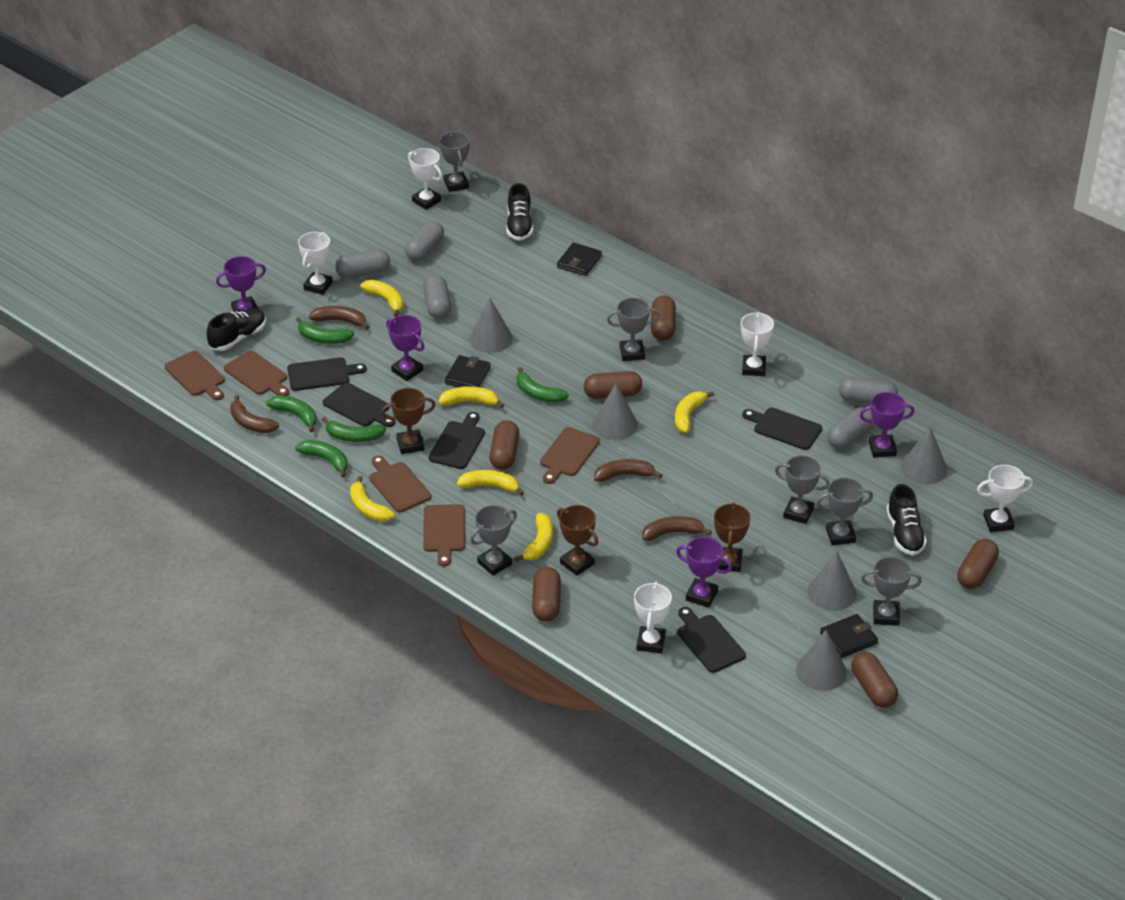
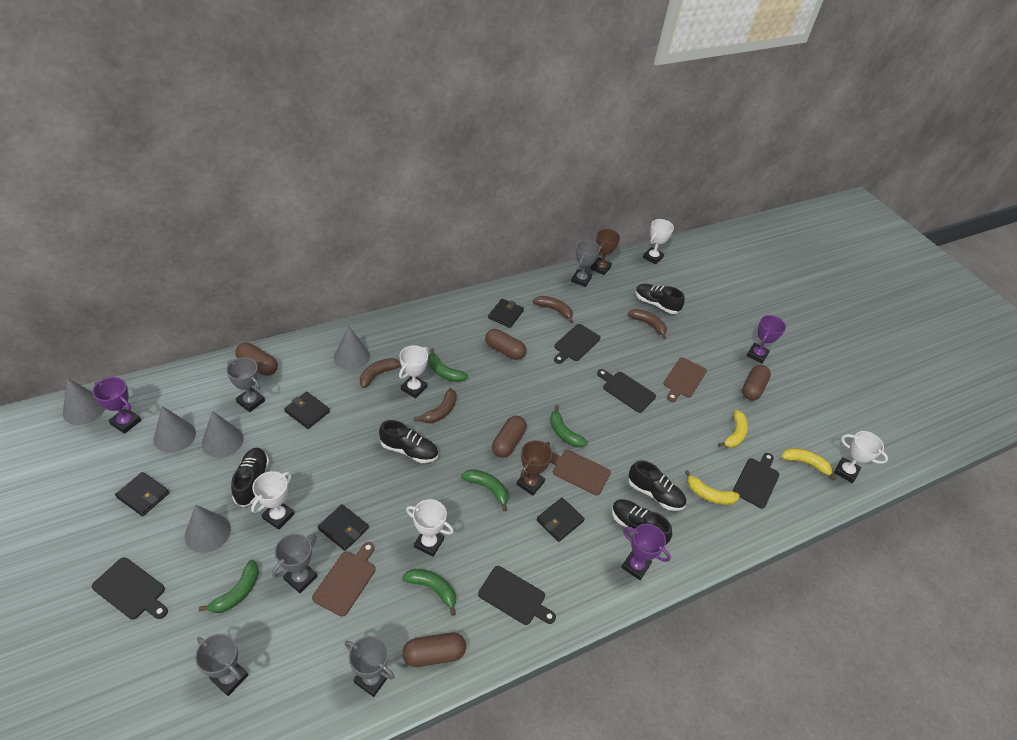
black shoe: [207,309,266,351] [506,183,533,241] [886,484,927,555] = 3 -> [231,448,269,507] [379,420,438,463] [612,499,672,546] [628,460,686,511] [635,284,685,314] = 5
black wallet: [445,355,491,387] [557,243,602,276] [820,614,878,658] = 3 -> [115,472,170,516] [284,392,330,429] [318,504,369,551] [488,298,524,328] [536,498,585,542] = 5
brown capsule: [489,420,519,470] [532,567,561,622] [584,371,642,399] [651,295,676,341] [851,652,898,708] [957,539,999,589] = 6 -> [235,343,278,376] [403,632,466,667] [485,329,526,360] [492,416,526,458] [742,365,771,400] = 5
brown cutting board: [165,351,225,400] [224,351,289,396] [369,456,431,512] [423,504,465,567] [540,427,600,484] = 5 -> [312,542,376,617] [550,450,611,495] [663,357,707,402] = 3
brown trophy: [381,388,435,454] [557,505,598,576] [714,502,750,572] = 3 -> [516,440,552,496] [591,229,620,275] = 2
grey capsule: [335,249,390,278] [405,221,444,261] [423,275,451,319] [827,407,874,449] [839,377,898,404] = 5 -> none = 0
grey trophy: [440,132,470,192] [470,505,517,576] [607,298,660,361] [775,455,830,524] [816,477,873,545] [861,557,922,626] = 6 -> [195,634,248,696] [226,357,265,412] [272,533,318,593] [345,636,395,697] [571,240,600,287] = 5
purple trophy: [216,256,266,312] [386,315,425,381] [676,537,732,608] [860,392,915,458] = 4 -> [92,377,141,434] [621,524,671,580] [747,315,786,364] = 3
yellow banana: [350,476,395,522] [360,280,404,317] [438,386,504,408] [457,470,524,496] [515,513,553,562] [675,391,714,433] = 6 -> [685,470,740,505] [718,410,748,448] [781,448,836,481] = 3

